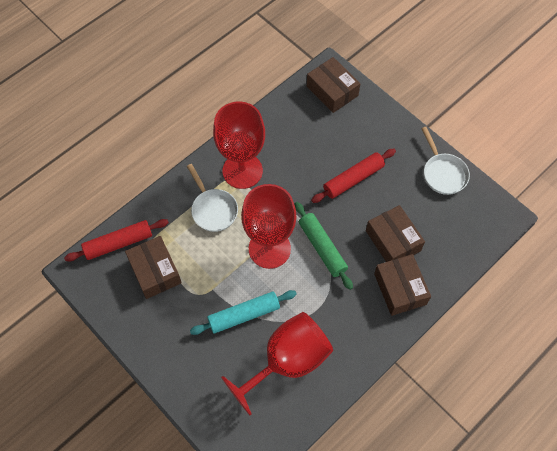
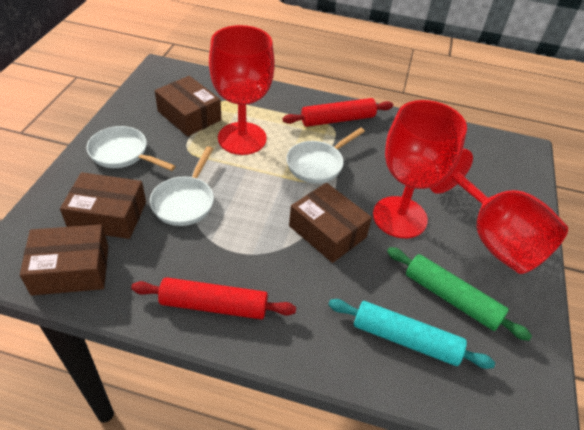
white pan: [187,164,238,232] [421,127,470,195] = 2 -> [87,126,176,171] [150,146,214,226] [286,127,365,184] = 3

